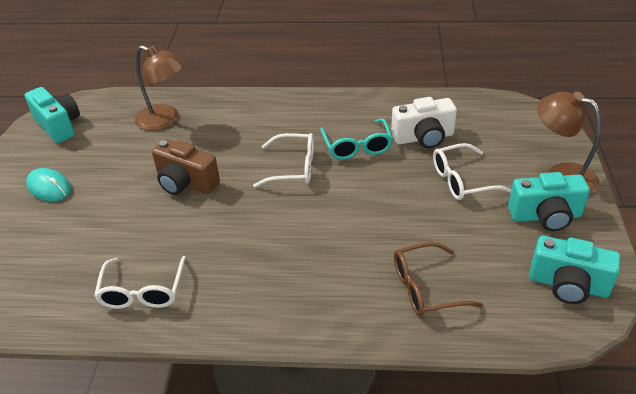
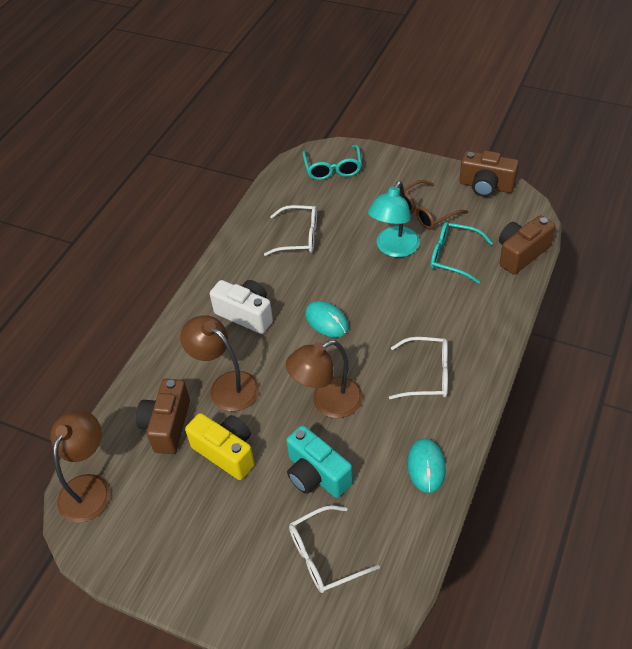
brown camera: [152,139,220,195] = 1 -> [136,379,190,454] [459,151,519,197] [499,216,555,275] = 3
brown lamp: [135,45,184,131] [537,92,601,195] = 2 -> [50,410,110,523] [180,315,259,412] [286,340,363,418] = 3
turquoise camera: [25,87,80,143] [508,172,590,231] [529,236,621,304] = 3 -> [286,425,353,498] = 1
turquoise glasses: [320,118,393,160] = 1 -> [303,145,362,180] [431,222,493,284] = 2
turquoise lamp: none = 0 -> [368,181,420,257] = 1
turquoise mouse: [26,168,71,201] = 1 -> [305,301,349,337] [407,438,446,493] = 2
yellow camera: none = 0 -> [185,413,255,480] = 1

